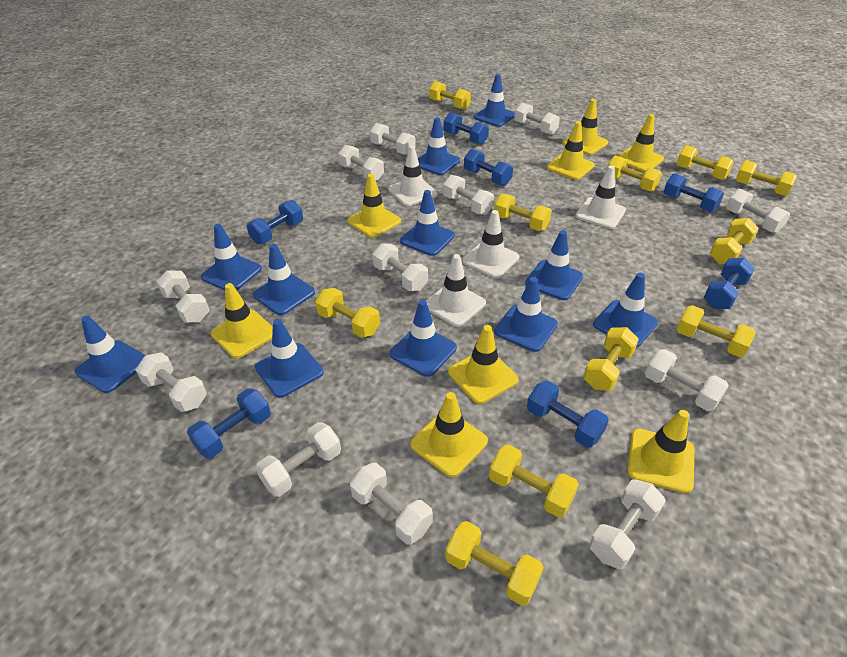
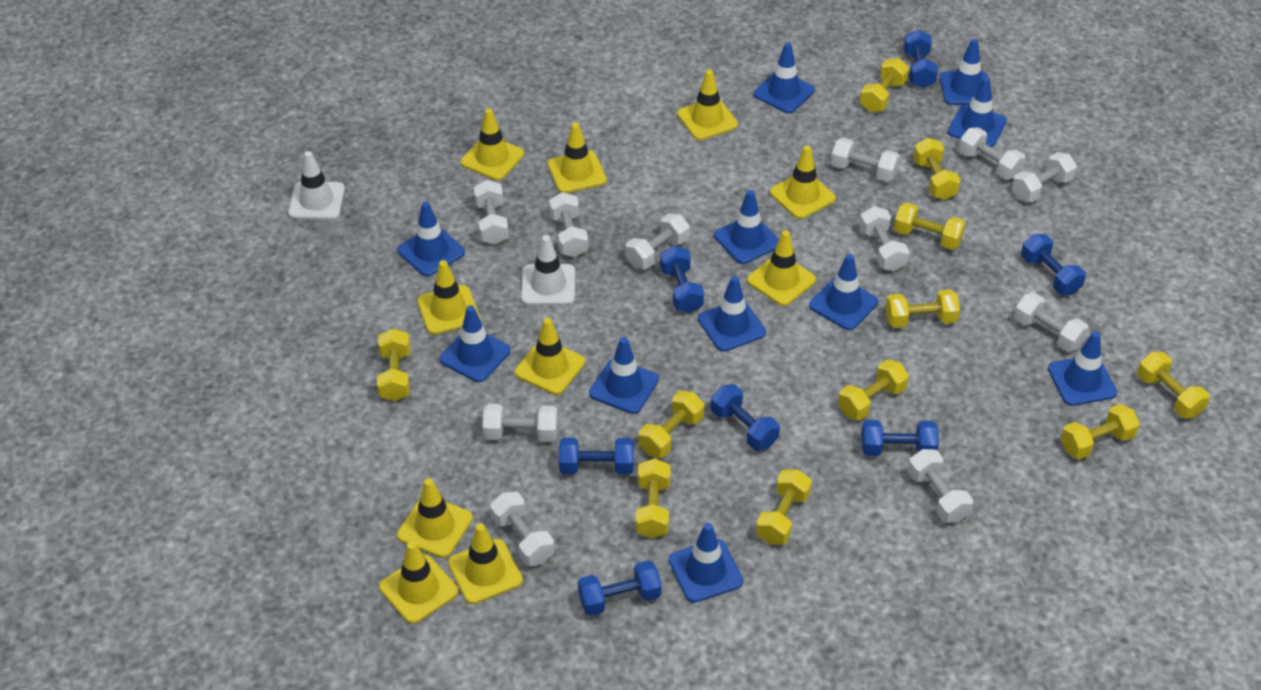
white dumbbell: [136,352,207,412] [157,270,210,323] [255,422,341,497] [338,145,384,181] [350,463,433,545] [370,123,416,155] [373,243,428,291] [443,175,494,215] [514,102,560,135] [589,479,666,569] [645,349,729,411] [726,189,790,233] = 12 -> [474,180,509,245] [482,404,558,442] [490,492,554,566] [549,192,588,257] [626,213,690,269] [831,138,900,182] [859,206,909,271] [908,449,973,523] [959,127,1026,180] [1012,152,1077,202] [1014,293,1089,352] = 11
white traffic cone: [388,146,437,206] [426,254,486,327] [462,210,519,278] [575,166,626,229] = 4 -> [288,151,345,220] [521,235,575,305] = 2
yellow traffic cone: [211,283,273,358] [347,174,401,238] [410,392,488,477] [448,325,519,404] [547,121,594,180] [562,99,608,155] [618,114,664,172] [627,410,695,494] = 8 -> [379,541,458,624] [397,478,473,558] [417,260,480,335] [448,524,523,604] [461,108,524,180] [515,318,585,395] [548,122,607,193] [677,70,738,140] [747,230,816,306] [770,146,836,219] = 10

